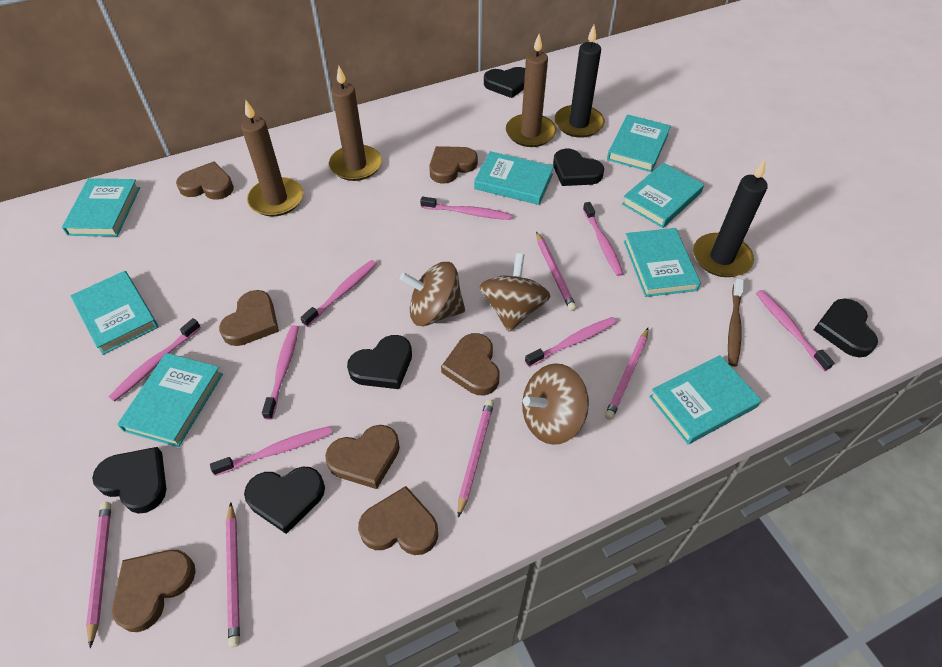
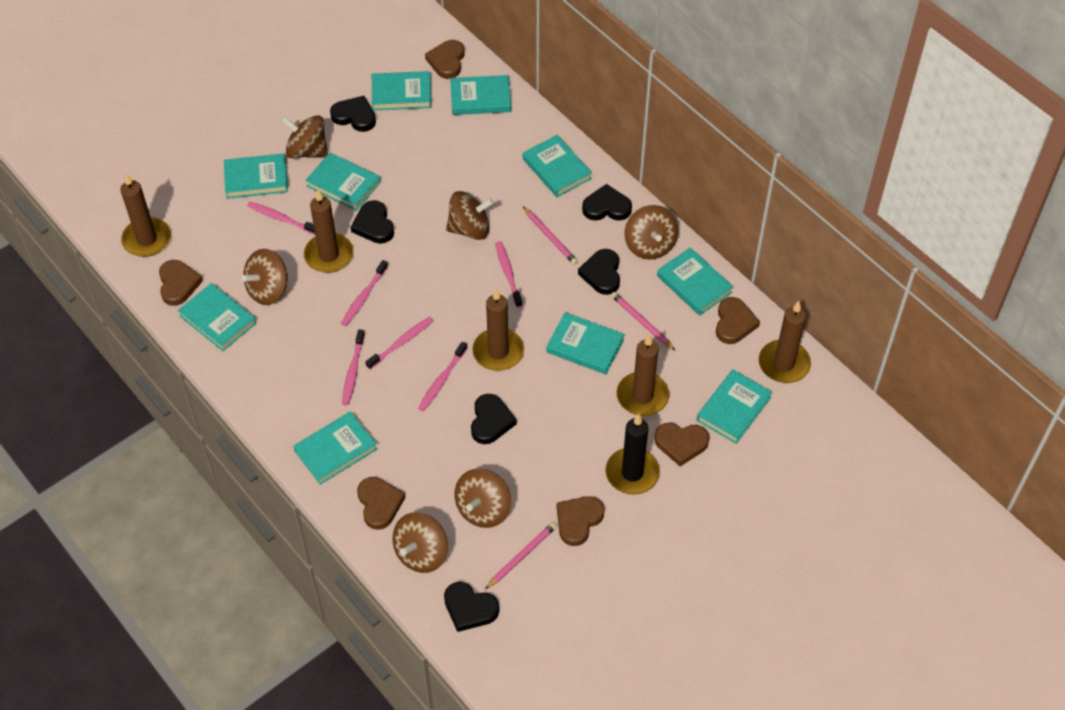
black candle: [555,25,605,138] [693,159,768,277] = 2 -> [605,414,660,495] = 1
brown candle: [241,100,303,217] [329,66,382,181] [506,34,556,147] = 3 -> [120,173,171,257] [304,189,354,273] [472,288,524,371] [617,334,669,416] [759,301,811,383] = 5
brown heart: [112,550,196,632] [176,161,234,200] [219,290,279,346] [325,425,400,489] [358,486,438,555] [429,146,478,184] [441,333,500,395] = 7 -> [159,260,203,306] [357,477,405,530] [425,40,465,79] [557,496,604,546] [654,423,709,466] [716,297,760,344] = 6
brown spinning top: [400,262,465,326] [480,253,551,332] [522,363,589,445] = 3 -> [242,249,288,305] [281,115,328,158] [392,512,448,573] [446,191,494,240] [455,468,511,528] [625,205,678,260] = 6
brown toothbrush: [728,279,744,366] = 1 -> none = 0
pink pencil: [86,502,111,648] [226,502,240,647] [458,399,494,518] [536,231,576,311] [605,328,648,420] = 5 -> [485,522,557,589] [523,207,578,265] [611,292,676,351] = 3
pink toothbrush: [109,318,201,402] [210,426,333,476] [262,325,299,420] [300,260,377,327] [420,197,512,220] [525,317,616,367] [583,202,623,276] [756,290,834,371] = 8 -> [247,202,315,235] [341,260,388,326] [342,329,365,406] [366,317,433,369] [418,342,467,411] [495,241,523,308] = 6
turquoise book: [62,178,140,237] [70,271,159,355] [117,353,223,447] [474,151,554,205] [607,114,671,172] [622,163,704,228] [624,228,701,297] [649,355,761,444] = 8 -> [178,283,256,351] [224,154,288,199] [293,412,377,485] [305,153,381,211] [372,71,431,111] [450,75,511,115] [523,135,592,197] [546,312,625,374] [657,247,733,316] [696,370,772,444] = 10

